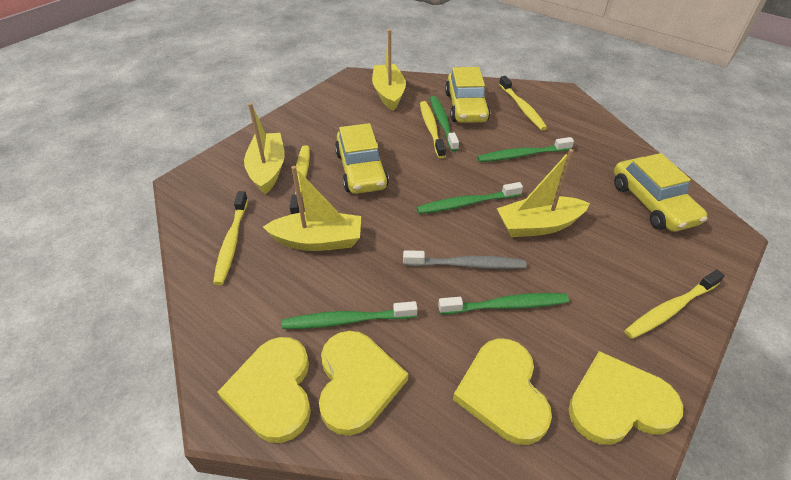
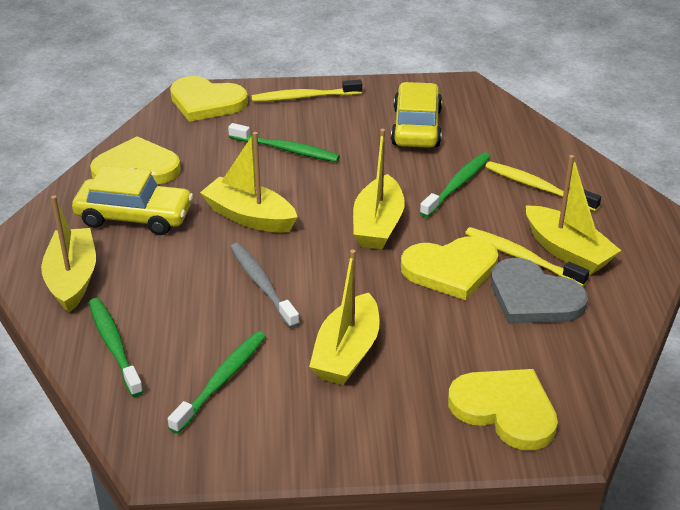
green toothbrush: [282,301,418,329] [417,182,523,214] [430,96,459,152] [438,293,569,314] [477,137,574,162] = 5 -> [89,298,143,397] [168,331,266,434] [228,123,340,162] [420,152,490,218] = 4
grey heart: none = 0 -> [491,258,588,324] = 1
yellow boat: [244,103,285,194] [263,166,361,251] [372,30,406,111] [497,149,590,237] = 4 -> [41,196,96,312] [200,132,298,233] [309,249,380,385] [353,129,405,249] [526,155,621,275] = 5
yellow car: [335,123,389,194] [445,67,490,123] [614,153,707,232] = 3 -> [72,166,193,235] [391,82,442,148] = 2
yellow toothbrush: [213,191,248,285] [290,145,310,215] [420,101,446,158] [499,76,547,131] [624,270,725,339] = 5 -> [252,80,362,102] [465,227,589,286] [485,161,601,211] = 3

